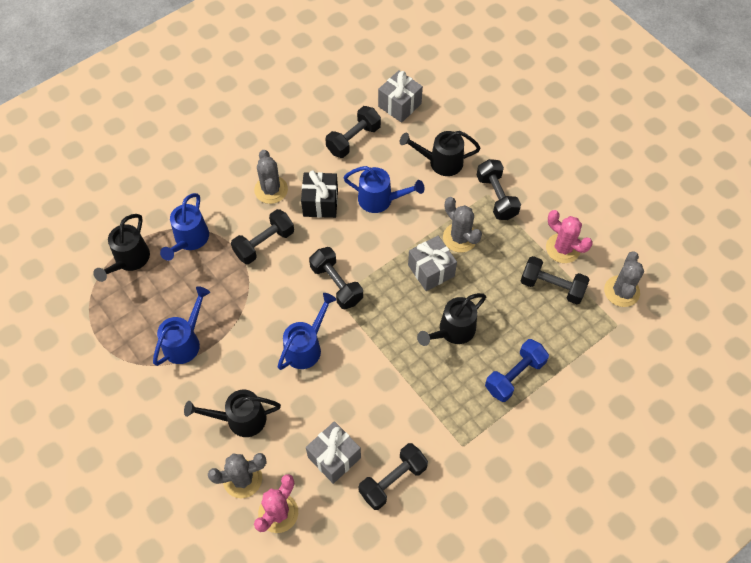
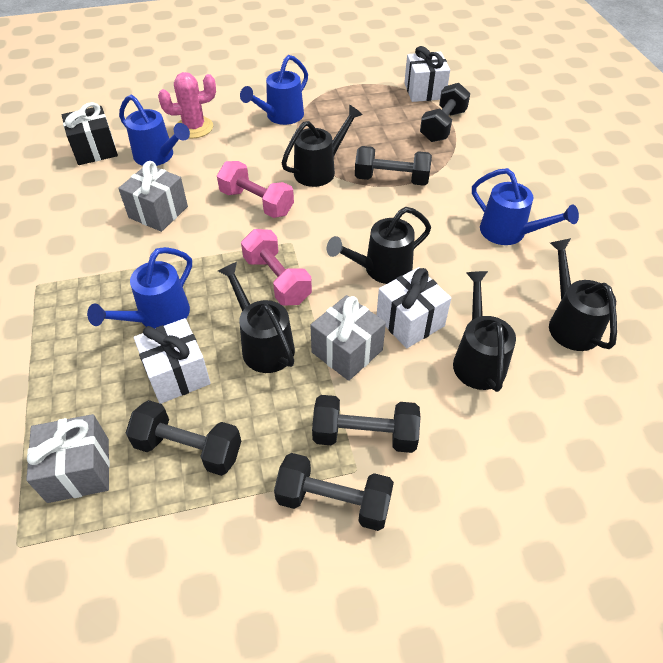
black dumbbell: [231,209,294,264] [309,247,363,309] [325,106,381,158] [358,443,428,510] [477,159,521,220] [521,256,590,304] = 6 -> [126,400,241,476] [274,453,394,531] [312,395,421,453] [355,146,432,186] [420,83,470,142] = 5
black watering can: [93,214,150,282] [184,390,281,437] [400,131,481,176] [417,293,486,346] = 4 -> [218,262,295,373] [282,105,363,187] [327,207,431,284] [453,271,516,392] [549,238,617,351] = 5
blue dumbbell: [485,339,549,402] = 1 -> none = 0
grey cactus: [208,453,267,498] [254,150,288,204] [443,197,482,252] [604,251,644,307] = 4 -> none = 0
pink cactus: [254,474,298,533] [546,210,592,263] = 2 -> [158,72,216,138] = 1
pink dumbbell: none = 0 -> [217,161,294,218] [241,229,312,306] = 2
white gift: none = 0 -> [134,318,211,404] [377,267,451,348] [404,46,450,102] = 3

